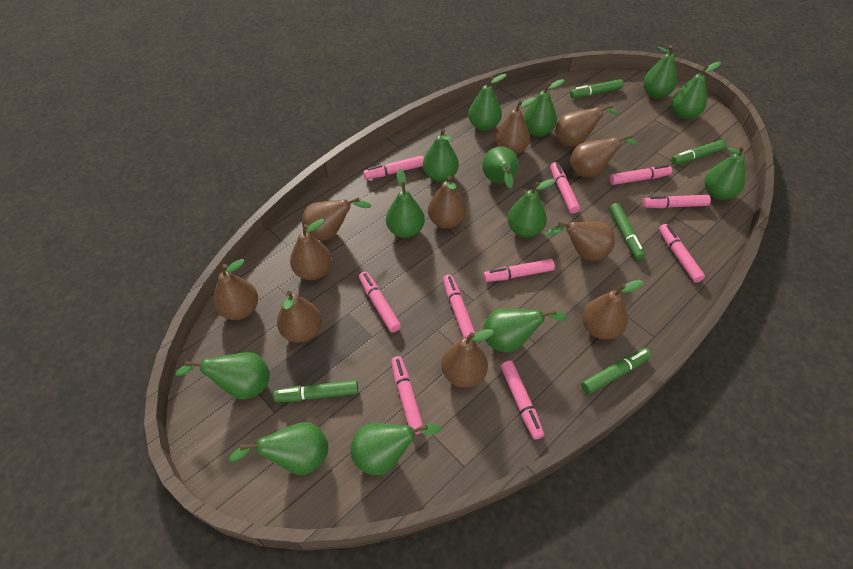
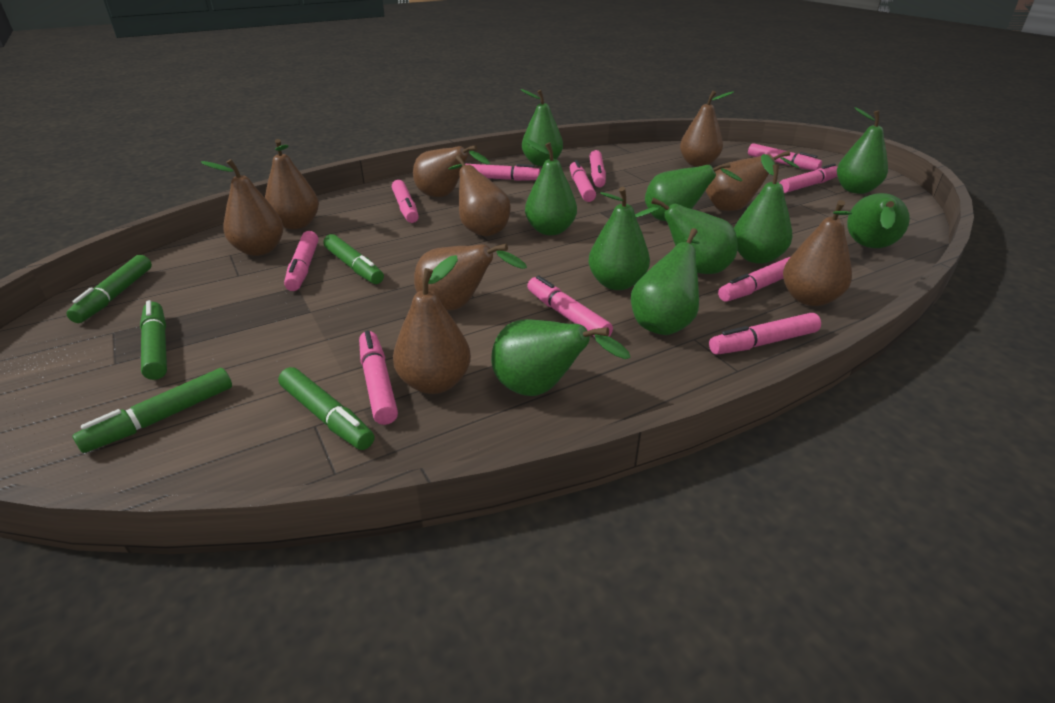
brown pear: [213,259,258,320] [277,291,322,343] [290,219,332,280] [302,198,371,240] [428,176,466,229] [441,329,494,388] [495,97,536,155] [545,221,615,261] [555,104,619,147] [570,135,638,177] [582,280,643,340] = 11 -> [201,159,283,256] [265,139,319,229] [393,255,471,394] [413,145,490,197] [414,244,527,311] [448,155,511,236] [680,91,734,167] [706,151,800,211] [783,200,852,306] = 9
green pear: [175,352,270,400] [229,422,328,475] [350,423,442,475] [386,169,425,238] [423,129,459,182] [468,74,506,131] [482,146,519,189] [483,308,567,353] [507,179,555,237] [523,79,564,137] [643,45,677,99] [672,62,721,119] [704,145,745,200] = 13 -> [491,319,631,396] [521,89,563,166] [525,139,577,235] [589,187,650,290] [631,228,700,335] [635,198,738,274] [645,162,743,221] [734,154,793,264] [837,107,888,194] [847,193,910,248] = 10
pink marker: [359,272,401,332] [363,156,424,180] [391,356,423,435] [443,275,475,338] [483,259,555,282] [501,360,544,440] [550,162,580,214] [610,165,672,185] [642,195,711,208] [659,224,705,283] = 10 -> [284,231,318,291] [359,330,398,425] [392,180,419,223] [465,164,540,181] [527,275,613,337] [569,160,596,202] [589,150,606,187] [709,313,821,354] [718,257,790,302] [748,143,822,171] [780,163,837,193] = 11

